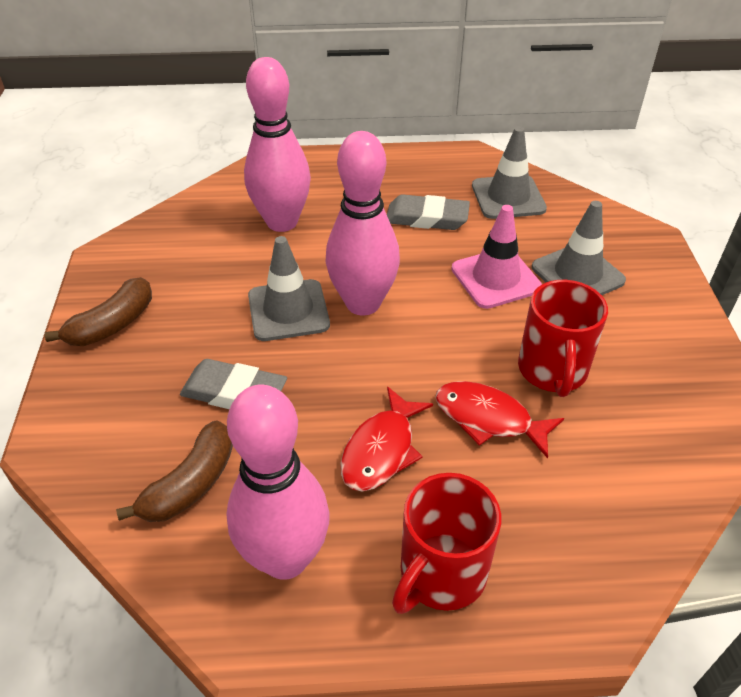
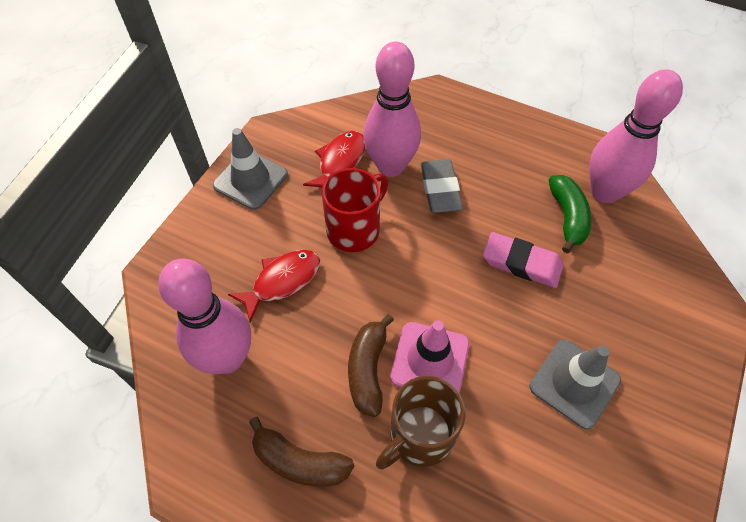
brown mug: none = 0 -> [376,376,465,470] = 1
green banana: none = 0 -> [549,175,592,253] = 1
grey eraser: [180,359,287,409] [387,194,470,230] = 2 -> [421,159,463,213] = 1
grey traffic cone: [248,236,330,341] [472,127,547,219] [532,201,626,295] = 3 -> [213,128,288,210] [529,340,621,429] = 2
pink eraser: none = 0 -> [483,232,564,288] = 1
red mug: [392,473,501,614] [518,280,608,397] = 2 -> [322,168,388,252] = 1

